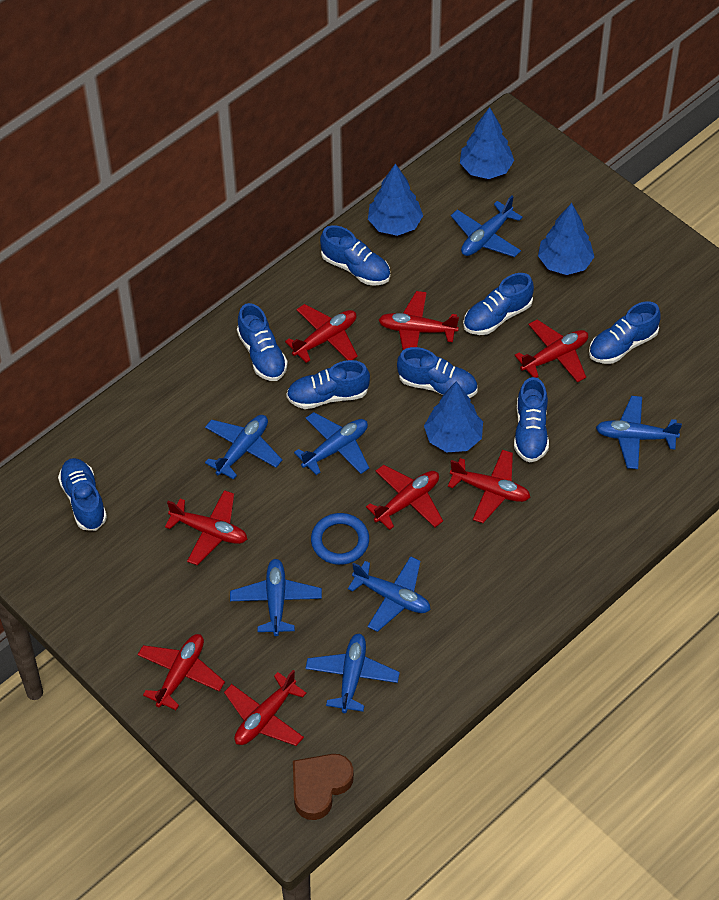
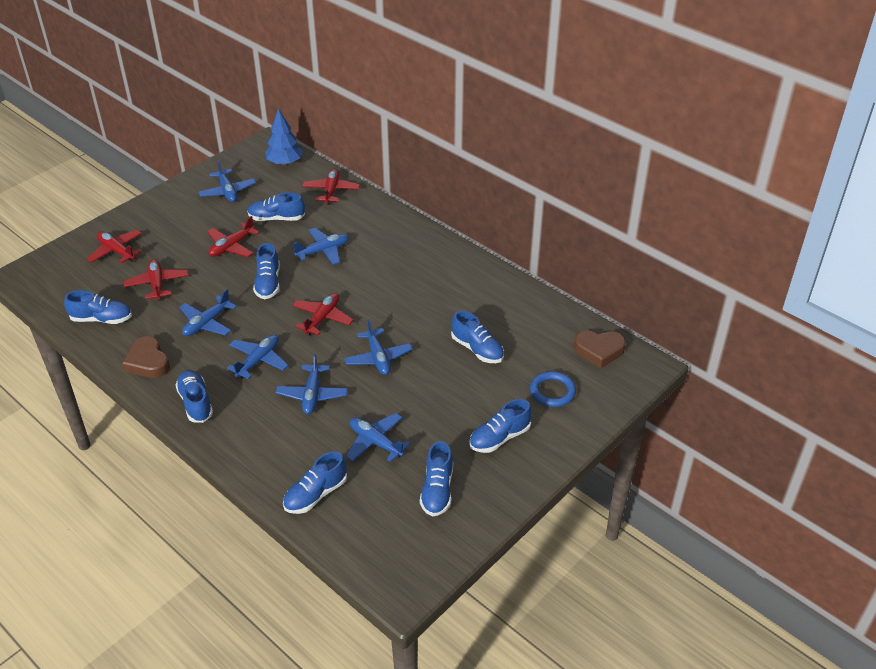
blue tree: [368,163,423,236] [424,381,483,452] [460,107,514,179] [538,203,594,275] = 4 -> [265,108,303,165] = 1
brown heart: [293,754,354,820] = 1 -> [122,336,170,378] [574,331,626,368] = 2
red plane: [137,634,225,710] [165,490,247,565] [224,670,307,746] [285,304,358,363] [366,465,443,530] [379,291,459,350] [448,450,530,523] [515,320,588,383] = 8 -> [87,230,142,263] [123,259,189,301] [207,216,260,257] [292,293,354,336] [302,169,360,205] = 5

